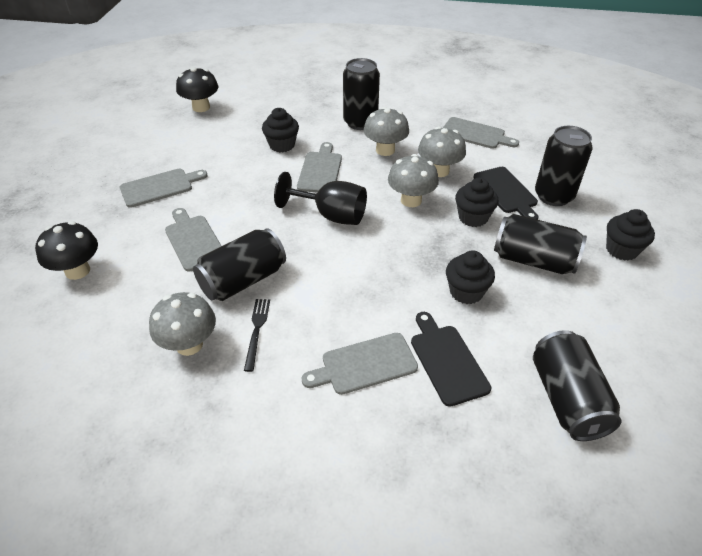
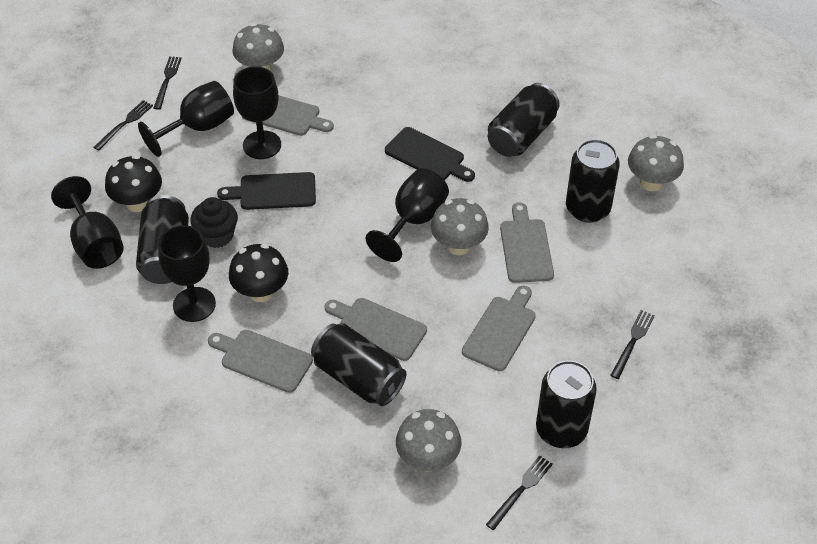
black cupcake: [262,108,299,152] [446,250,495,304] [455,178,498,227] [606,209,655,261] = 4 -> [191,197,238,248] = 1
black fork: [244,299,270,372] = 1 -> [93,100,153,151] [154,56,182,110] [486,456,553,530] [610,310,655,379] = 4
black goblet: [274,172,367,225] = 1 -> [51,176,124,269] [138,81,234,157] [158,225,216,322] [233,66,281,159] [365,168,449,262] = 5

